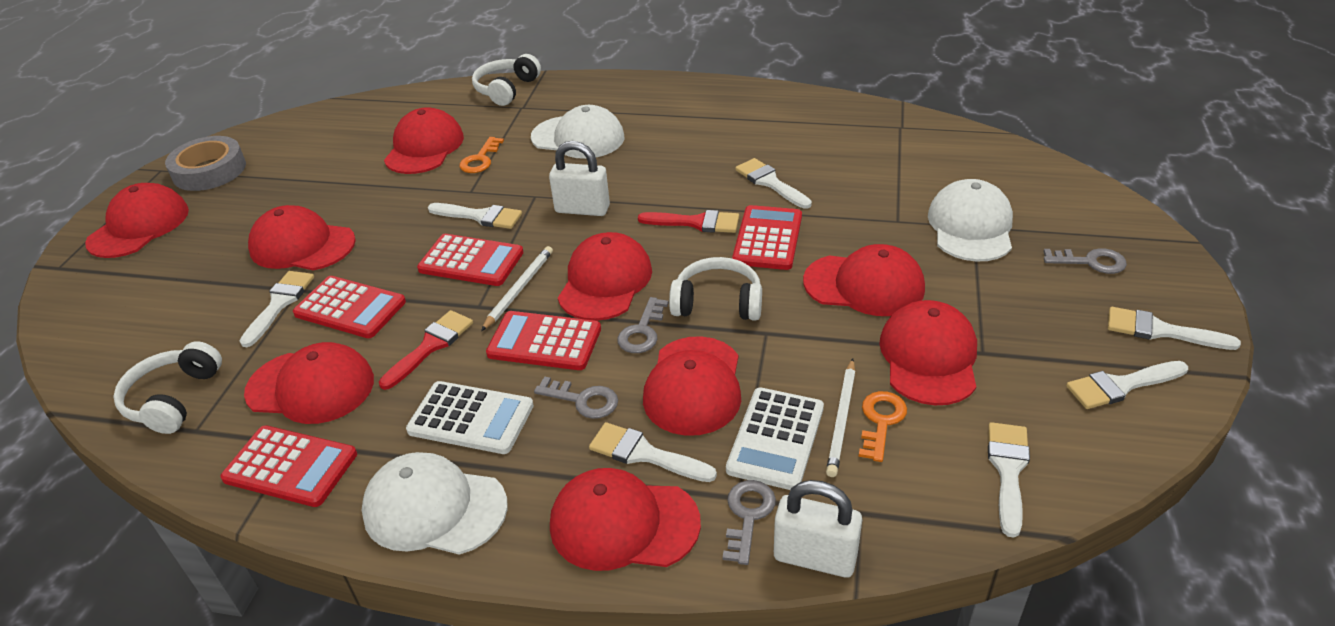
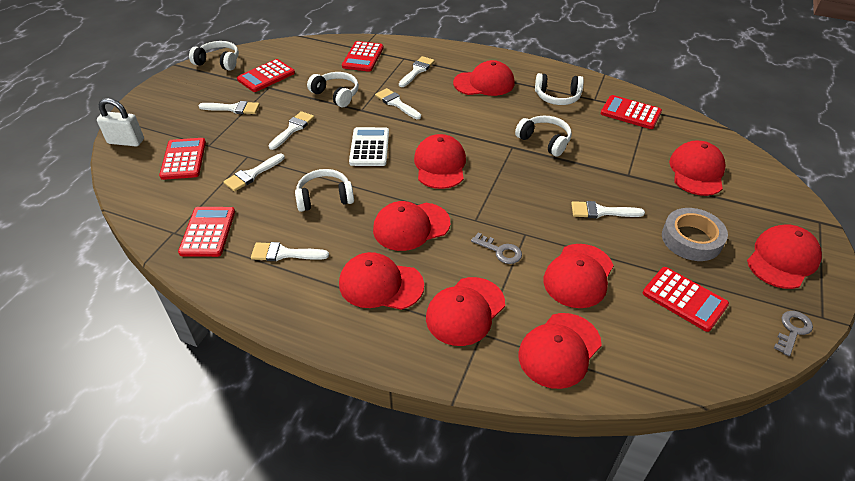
grey key: [534,376,618,419] [617,297,669,353] [723,480,776,565] [1043,248,1127,274] = 4 -> [471,232,522,264] [774,311,813,356] = 2
orange key: [459,137,504,173] [859,391,907,462] = 2 -> none = 0
red brush: [379,310,473,390] [638,210,739,233] = 2 -> none = 0
red calculator: [220,425,357,507] [293,276,406,338] [417,234,524,286] [486,311,601,370] [732,205,802,270] = 5 -> [159,138,206,180] [178,207,235,257] [237,59,295,92] [342,41,384,72] [601,95,662,129] [643,267,729,332] = 6
white calculator: [406,381,534,454] [726,387,824,490] = 2 -> [349,127,389,166] = 1
white cap: [362,452,508,555] [531,105,624,159] [928,179,1013,262] = 3 -> none = 0
white headphones: [113,341,222,434] [472,54,541,106] [669,257,762,321] = 3 -> [189,41,239,71] [295,169,354,212] [307,72,359,107] [515,116,572,157] [535,73,584,105] = 5
white padlock: [549,141,610,216] [774,480,862,578] = 2 -> [97,98,144,146] = 1
white pencil: [481,246,553,331] [826,359,855,477] = 2 -> none = 0

